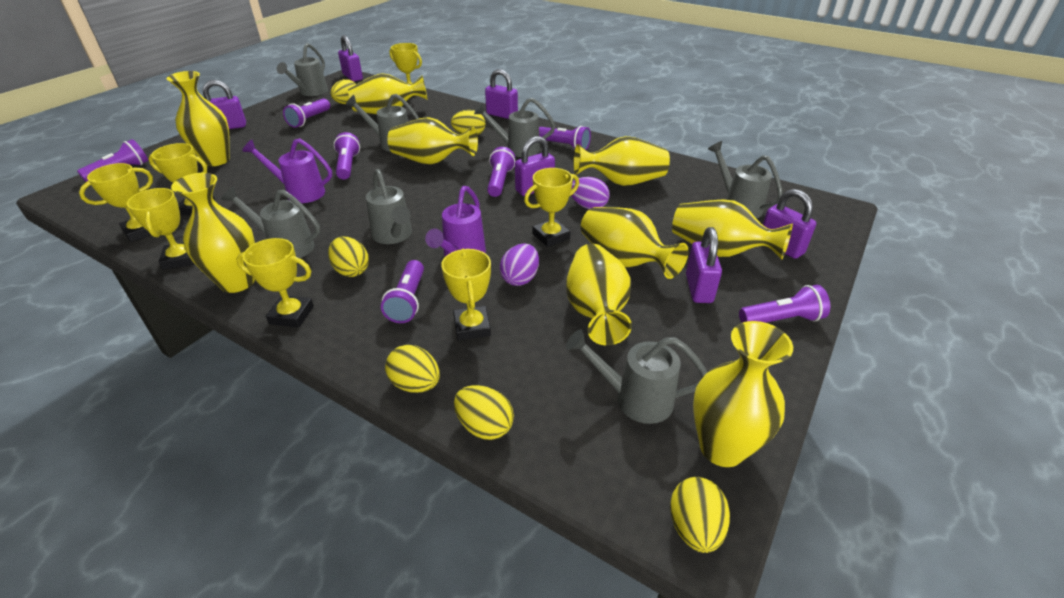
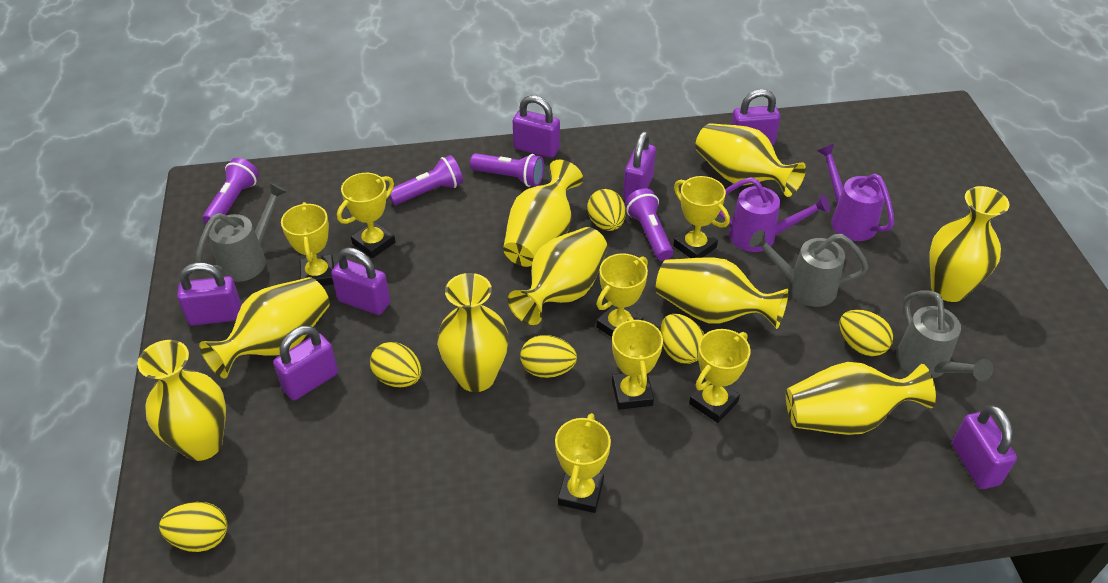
grey watering can: [221,187,320,258] [277,43,328,96] [346,94,419,152] [366,169,412,244] [474,98,555,157] [566,329,707,424] [708,141,783,219] = 7 -> [195,183,287,282] [749,230,868,307] [896,290,993,381] = 3
purple egg: [500,243,539,286] [571,177,610,209] = 2 -> none = 0
purple flashlight: [77,139,148,182] [283,98,330,128] [334,132,360,180] [381,260,424,323] [487,147,515,197] [539,126,591,150] [739,285,830,323] = 7 -> [203,158,259,224] [389,155,463,205] [470,153,544,187] [625,188,674,261] = 4
purple padlock: [203,80,246,129] [338,35,363,82] [485,69,518,119] [515,136,555,196] [686,227,722,303] [763,189,816,259] = 6 -> [177,262,242,326] [273,326,338,400] [331,247,390,315] [513,95,560,158] [623,131,656,199] [731,89,780,146] [952,405,1017,489] = 7

